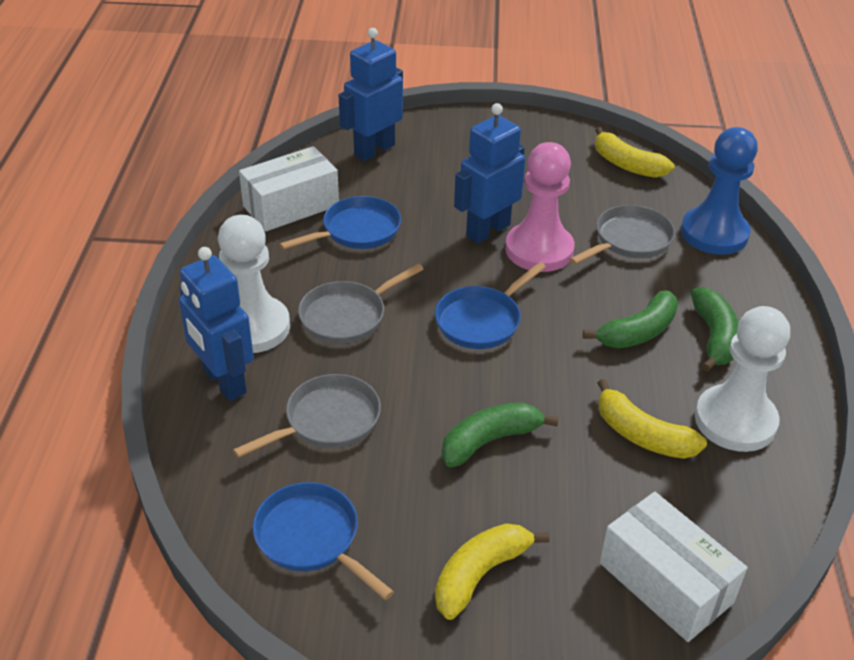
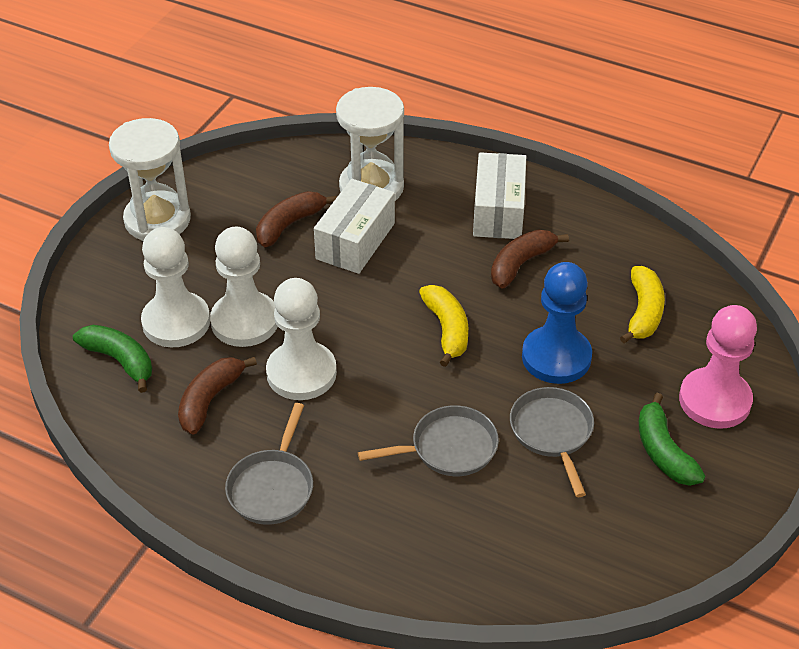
blue pan: [253,482,394,600] [279,196,401,250] [435,262,546,349] = 3 -> none = 0
blue robot: [179,247,254,401] [339,28,403,161] [454,103,525,243] = 3 -> none = 0
brown banana: none = 0 -> [178,357,257,435] [256,191,337,247] [491,230,569,288] = 3
green banana: [442,402,559,467] [583,290,678,348] [691,287,739,372] = 3 -> [73,325,152,393] [639,393,705,486] = 2
white hourglass: none = 0 -> [109,118,191,241] [336,87,404,201] = 2
white pawn: [218,215,290,353] [695,306,790,452] = 2 -> [141,227,210,347] [210,227,278,347] [266,278,337,400] = 3
yellow banana: [435,523,550,620] [595,127,675,178] [598,379,707,459] = 3 -> [419,285,468,367] [620,266,665,344] = 2

